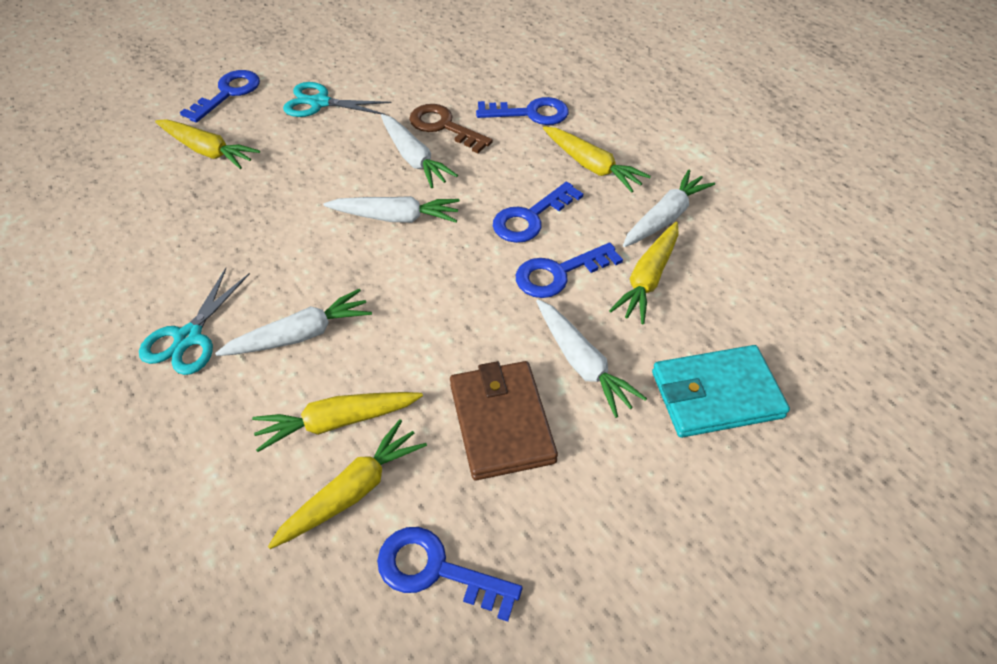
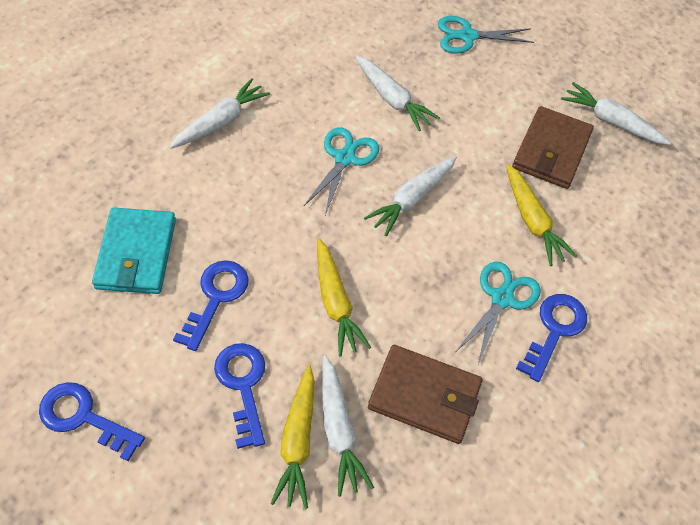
blue key: [180,70,260,123] [377,527,522,622] [476,97,569,125] [493,182,583,243] [516,243,623,298] = 5 -> [39,382,145,461] [173,260,249,351] [214,343,265,449] [516,294,587,382] = 4
brown key: [409,104,493,153] = 1 -> none = 0
brown wallet: [450,361,558,480] = 1 -> [368,345,483,444] [512,106,594,189] = 2
turquoise scissors: [139,268,250,375] [283,82,392,117] = 2 -> [303,128,379,215] [438,16,534,54] [456,261,541,365] = 3
yellow carrot: [155,119,260,169] [252,392,423,452] [268,419,427,549] [543,126,651,192] [609,222,679,324] = 5 -> [271,365,315,509] [317,238,371,356] [506,164,577,266] = 3

